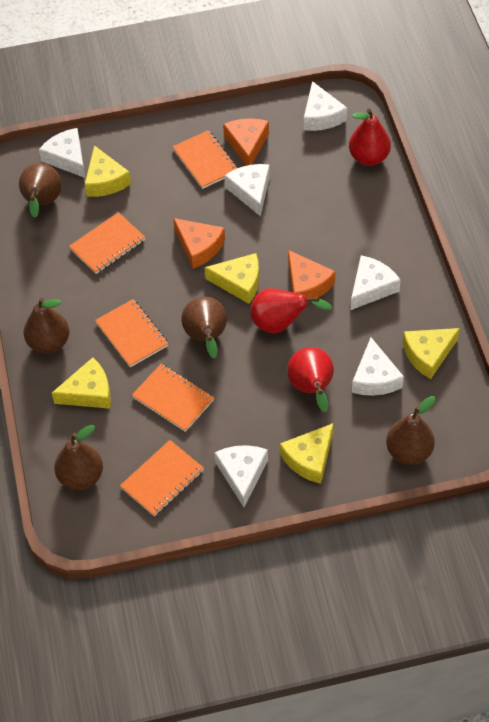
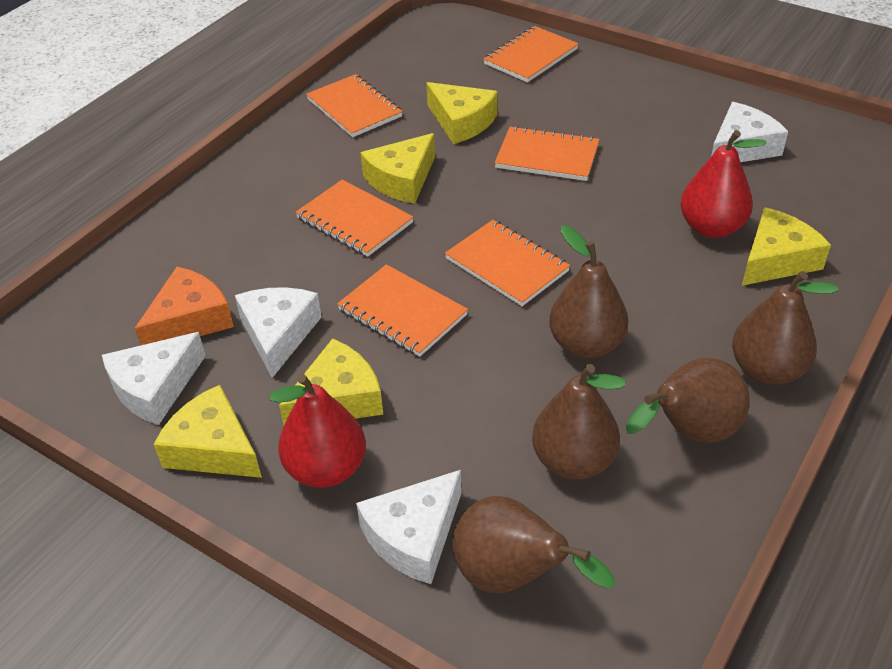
orange cheese: [173,218,225,269] [223,118,269,166] [288,250,335,302] = 3 -> [135,267,234,345] = 1
orange notebook: [69,212,146,274] [95,299,168,367] [120,440,204,516] [132,364,214,432] [172,130,238,189] = 5 -> [295,180,414,257] [306,74,403,137] [337,264,468,357] [445,220,570,306] [484,26,579,83] [495,126,599,181] = 6
red pear: [250,288,332,333] [287,347,334,412] [349,109,391,166] = 3 -> [269,374,366,488] [680,130,767,238] = 2
white cheese: [39,128,85,178] [214,445,268,507] [225,164,270,217] [304,81,347,131] [351,255,401,310] [352,338,404,396] = 6 -> [102,332,206,425] [235,287,322,378] [356,470,462,584] [711,102,788,162] = 4

